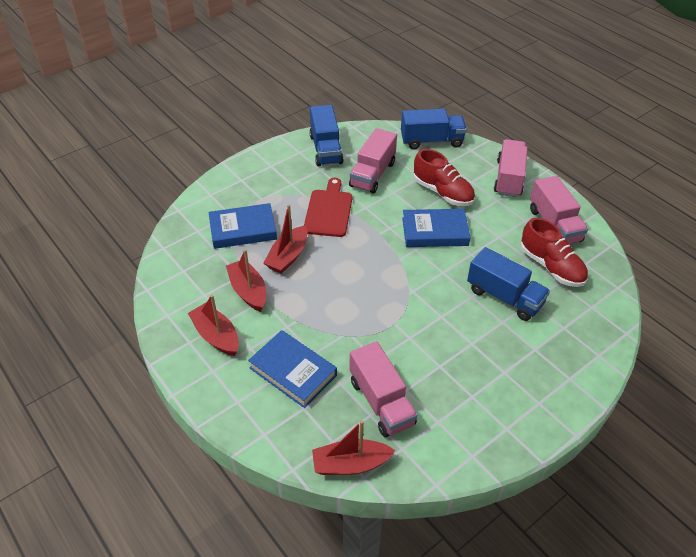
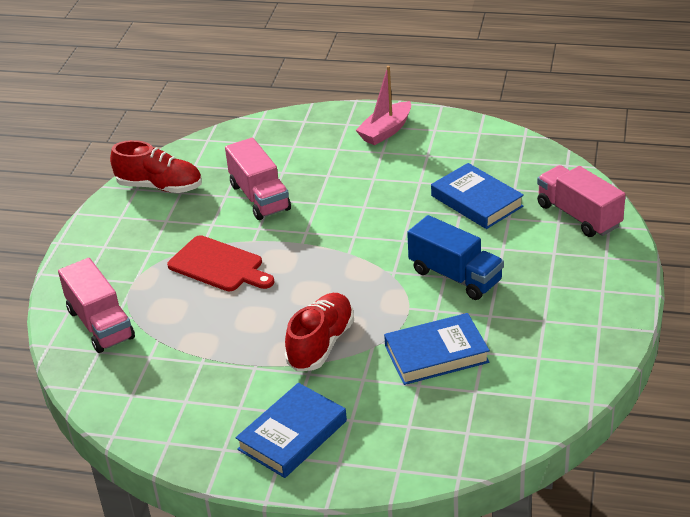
blue truck: [309,105,344,166] [401,109,467,149] [467,247,550,321] = 3 -> [407,215,504,300] = 1
pink boat: none = 0 -> [356,66,411,145] = 1
pink truck: [349,128,397,194] [349,341,418,437] [494,139,528,197] [530,176,588,244] = 4 -> [58,258,135,353] [225,138,291,220] [537,165,626,237] = 3
red boat: [188,295,239,356] [226,249,266,312] [264,205,307,274] [312,420,396,475] = 4 -> none = 0

